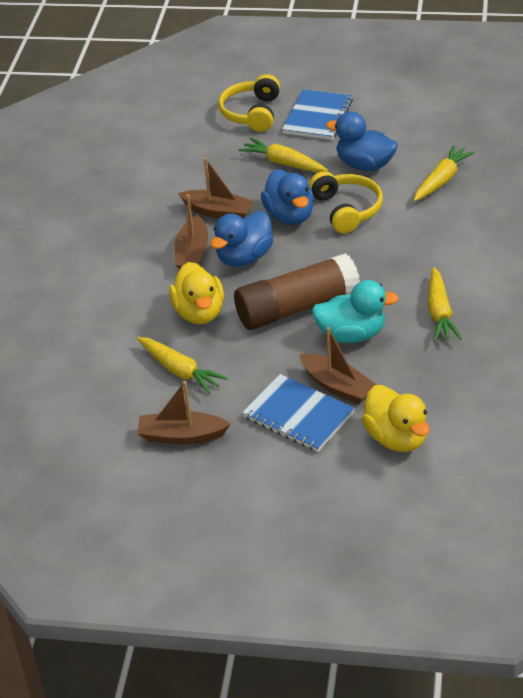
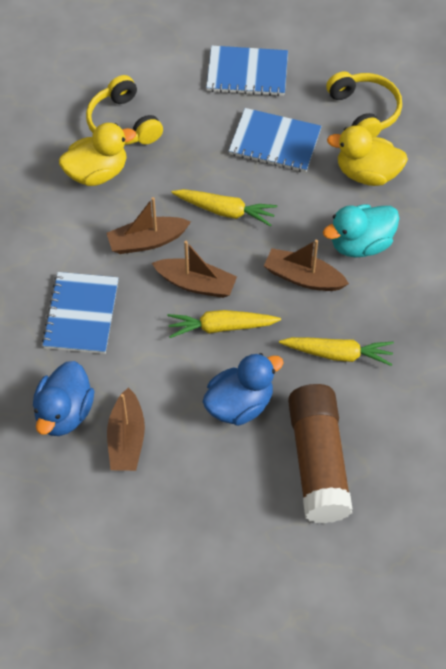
blue duck: [210,211,273,267] [261,169,314,225] [326,111,398,171] = 3 -> [33,361,94,436] [203,353,284,426] = 2
blue notebook: [242,374,355,452] [282,89,353,140] = 2 -> [42,272,118,354] [206,46,288,96] [229,108,322,172] = 3
yellow carrot: [137,337,228,394] [239,138,328,172] [414,145,475,201] [428,267,462,342] = 4 -> [167,310,281,338] [171,189,277,227] [279,337,394,366] = 3

